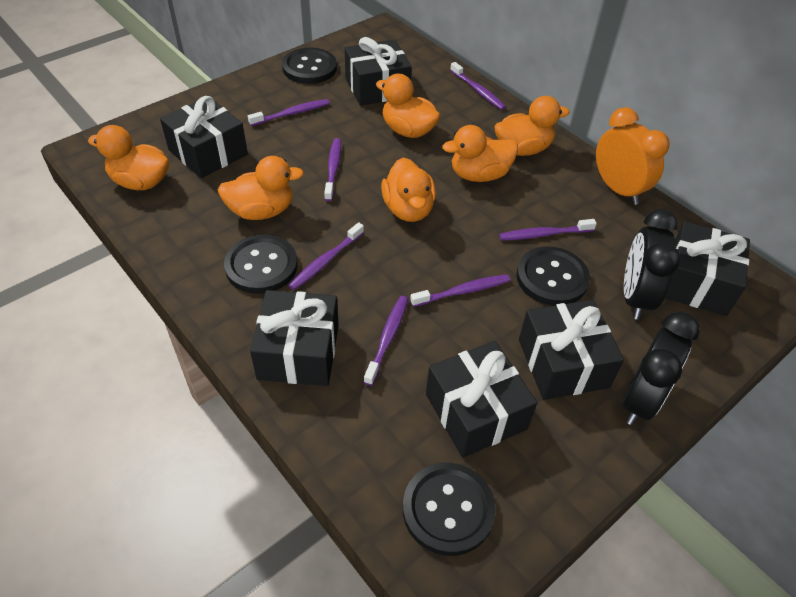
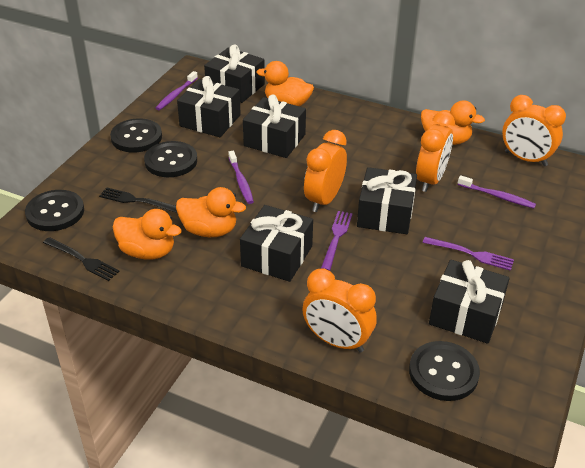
black clock: [622,312,700,425] [624,209,680,320] = 2 -> none = 0
black fork: none = 0 -> [43,237,120,281] [99,187,177,213] = 2
orange clock: [596,107,670,205] = 1 -> [302,269,377,353] [304,130,347,212] [416,111,455,192] [502,95,566,166] = 4
orange duck: [88,125,169,190] [218,156,304,220] [376,73,440,138] [381,158,436,222] [442,125,518,182] [494,96,570,156] = 6 -> [113,209,182,260] [176,187,246,237] [256,61,314,107] [421,100,485,145] = 4
purple fork: none = 0 -> [321,211,353,271] [422,237,514,271] = 2
purple toothbrush: [248,99,330,126] [288,222,364,290] [324,138,341,201] [364,296,408,386] [410,274,511,307] [450,62,506,110] [499,219,597,240] = 7 -> [156,71,198,110] [228,151,254,204] [457,175,536,208] = 3

